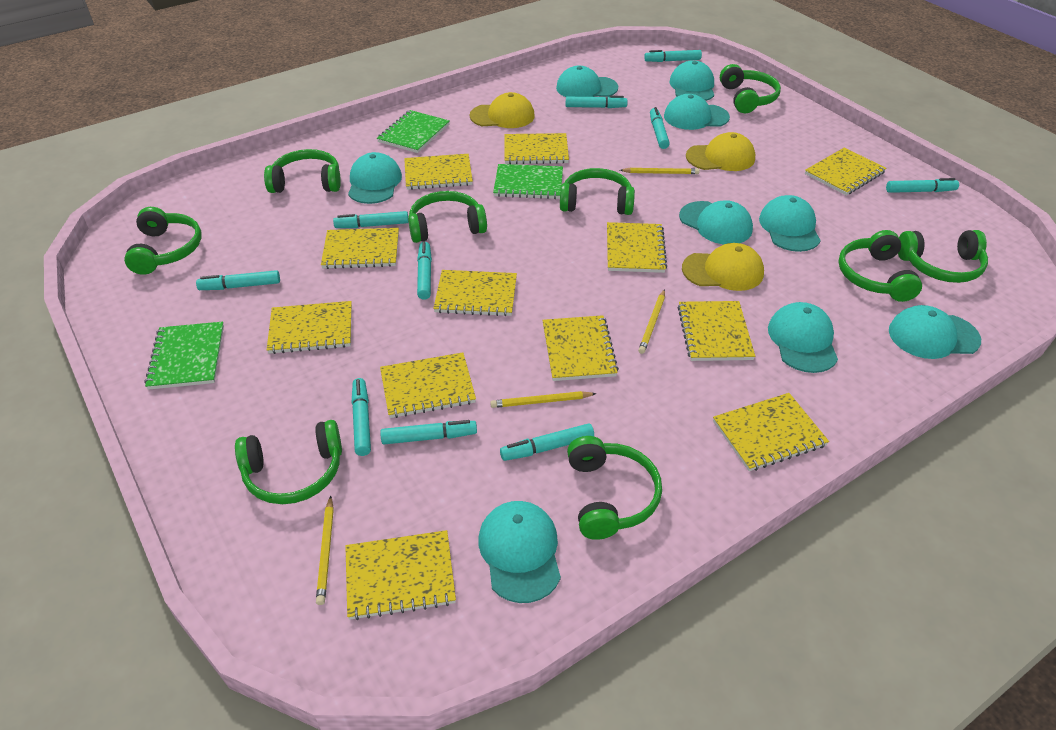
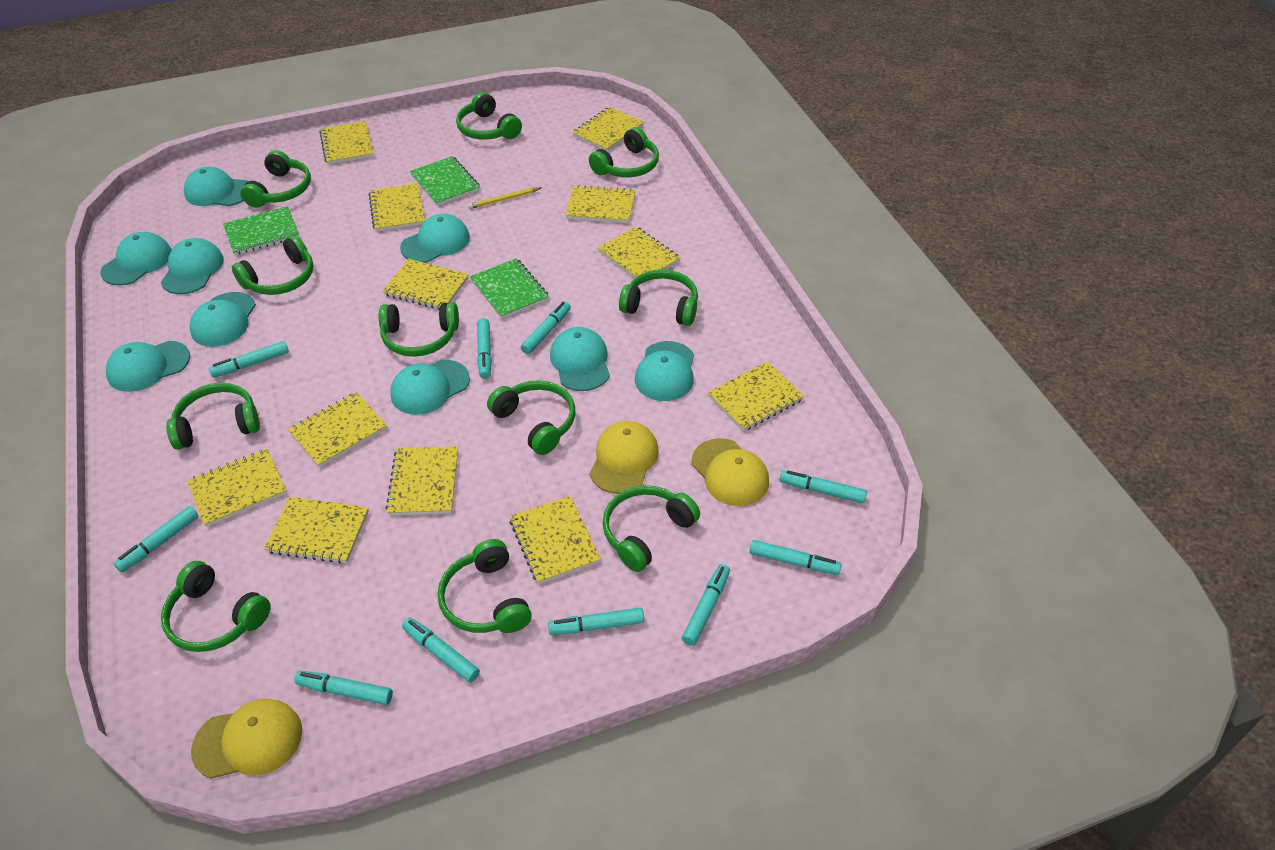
green headphones: [124,207,202,275] [235,420,342,504] [264,149,341,193] [408,191,487,243] [560,168,635,215] [567,436,662,540] [720,64,781,113] [838,230,922,302] [898,230,988,283] = 9 -> [161,561,271,652] [166,383,260,450] [232,235,314,295] [240,150,311,208] [378,302,459,357] [438,539,532,633] [456,92,522,140] [487,380,575,455] [589,127,659,177] [603,485,700,572] [619,269,698,326] = 11
yellow pencil: [316,496,334,605] [490,391,597,408] [620,168,700,174] [638,289,665,354] = 4 -> [468,187,541,209] = 1

